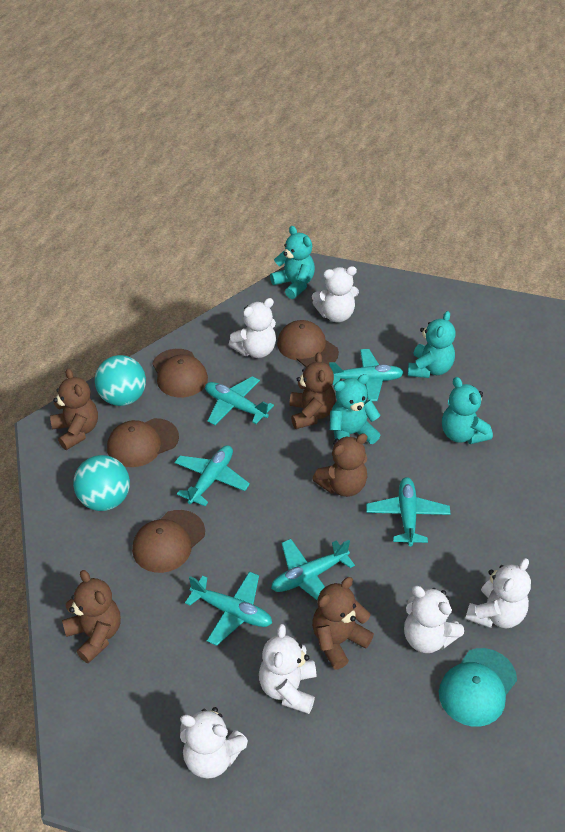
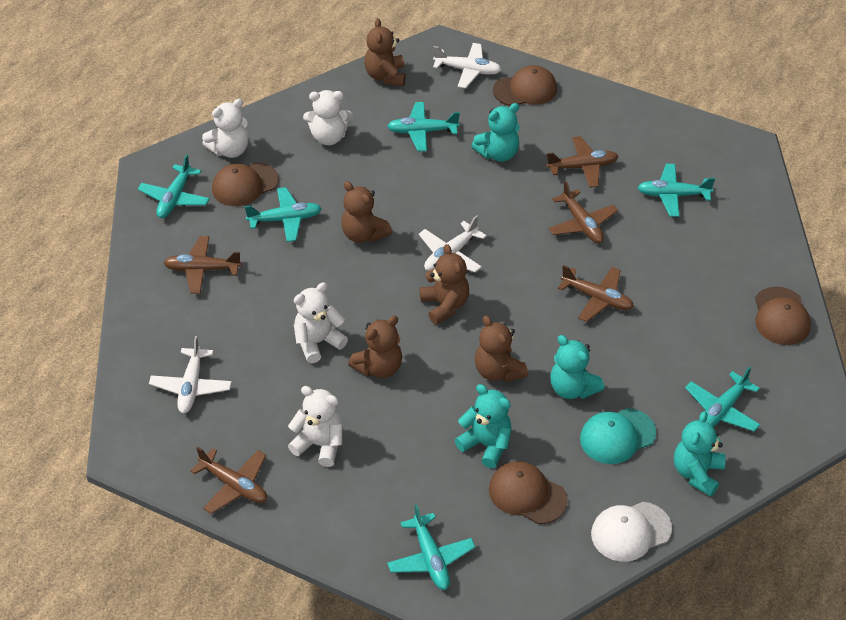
brown plane: none = 0 -> [163,236,242,294] [191,447,267,514] [546,136,618,188] [548,181,618,243] [558,265,634,322] = 5
turquoise ball: [73,455,130,511] [95,355,146,406] = 2 -> none = 0
white cap: none = 0 -> [591,502,672,562] = 1
white plane: none = 0 -> [149,336,232,413] [419,215,486,272] [433,43,502,88] = 3
white teddy bear: [180,707,248,779] [229,298,276,358] [259,624,316,714] [312,266,359,322] [404,586,464,653] [465,558,531,628] = 6 -> [202,99,248,158] [288,386,342,467] [294,282,348,363] [303,90,353,145] = 4

